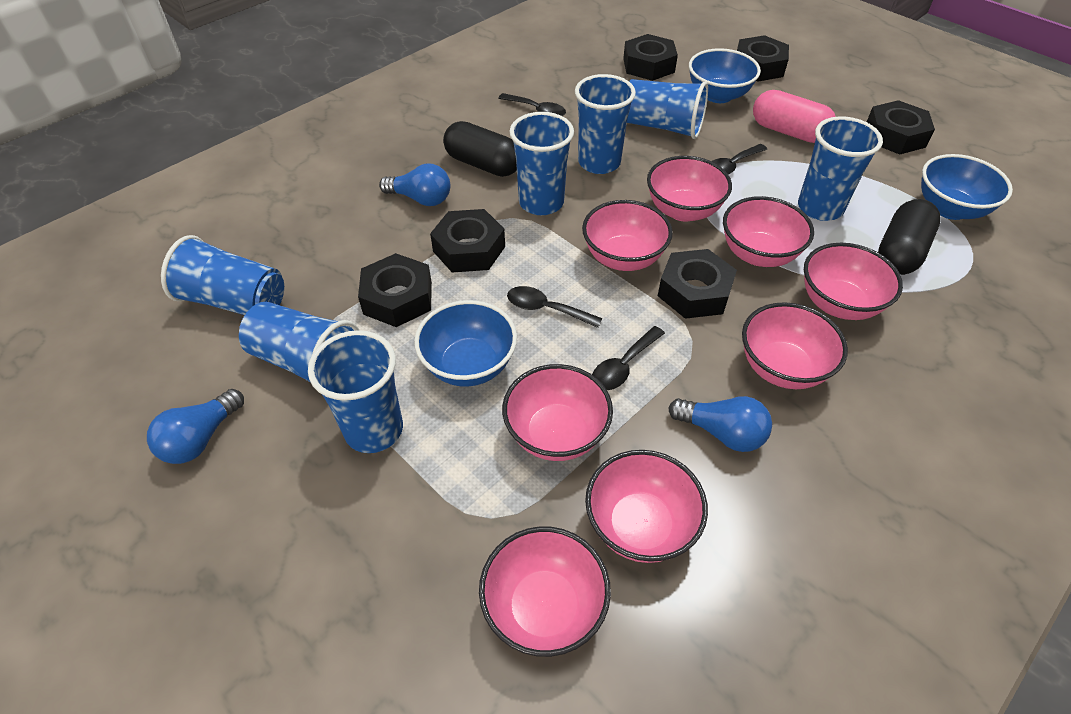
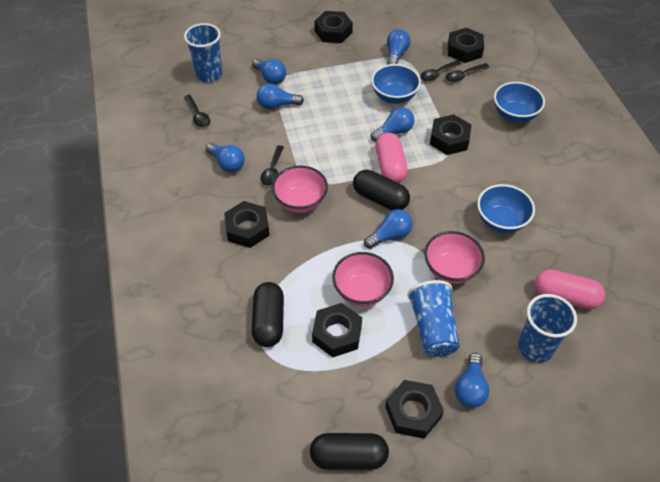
black capsule: [443,121,517,177] [878,199,941,275] = 2 -> [252,282,284,347] [310,433,389,470] [353,170,410,210] = 3
blue cup: [161,235,284,315] [239,302,359,382] [308,330,403,453] [509,112,574,215] [575,74,636,174] [627,79,708,139] [798,116,883,221] = 7 -> [184,23,222,83] [407,280,460,357] [518,294,577,363] = 3
blue light bulb: [147,389,244,464] [379,164,450,206] [668,396,772,452] = 3 -> [206,143,245,172] [252,58,286,84] [257,83,304,109] [364,209,413,249] [371,107,414,142] [387,29,411,65] [455,353,490,408] = 7
pink bowl: [479,526,611,657] [502,364,613,461] [582,200,673,271] [585,450,708,563] [647,156,732,222] [723,196,814,267] [742,302,848,389] [804,243,903,320] = 8 -> [272,166,328,213] [332,252,394,306] [424,231,485,284] = 3
pink capsule: [753,90,836,143] = 1 -> [376,133,408,183] [535,269,605,309] = 2

